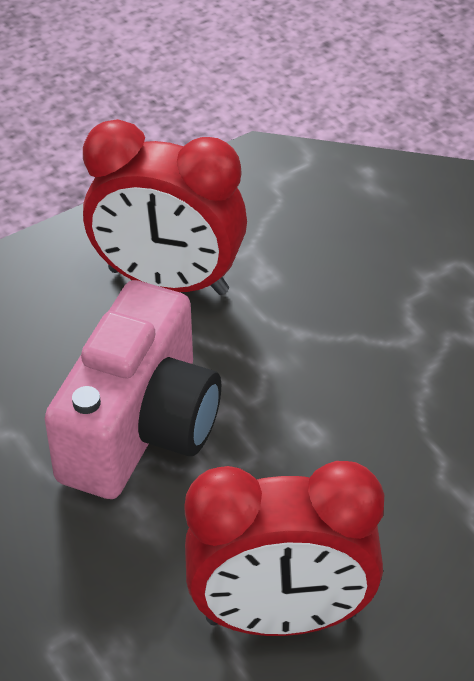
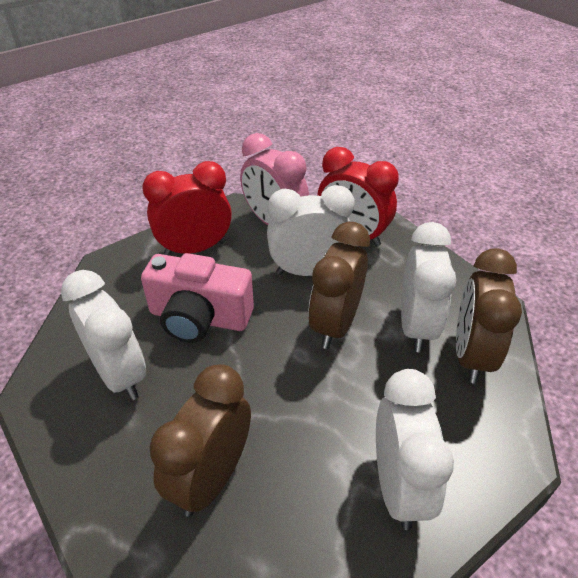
brown clock: none = 0 -> [150,364,251,517] [308,222,370,349] [456,249,522,384] = 3
pink clock: none = 0 -> [240,133,309,225] = 1
white clock: none = 0 -> [61,270,146,400] [267,185,355,276] [376,369,454,530] [401,222,456,352] = 4

